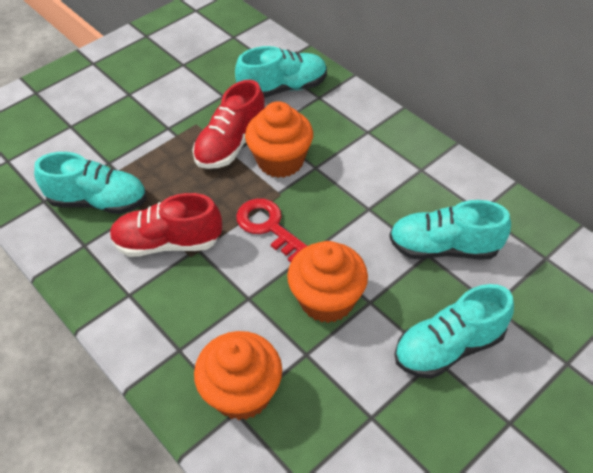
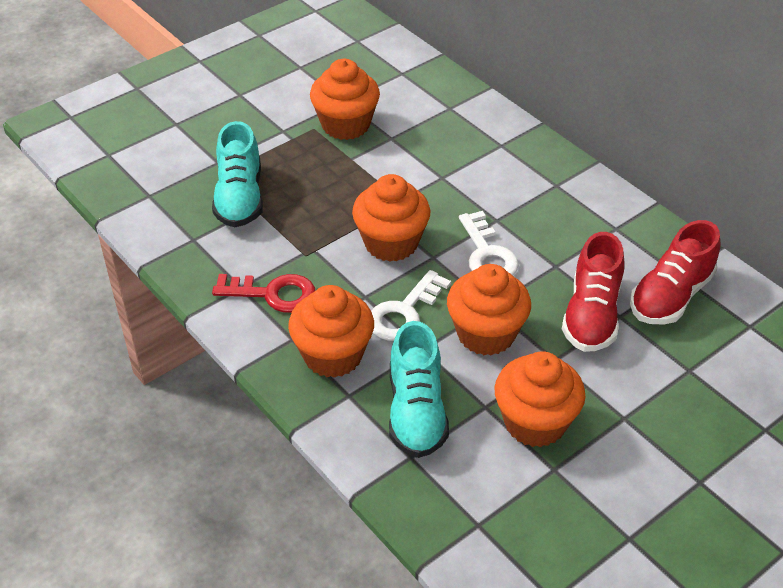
orange cupcake: [194,331,282,420] [245,101,313,178] [287,241,368,323] = 3 -> [288,285,374,378] [310,59,380,140] [352,174,430,262] [447,264,531,356] [494,351,585,447] = 5
turquoise shoe: [34,152,147,214] [235,46,327,98] [389,200,511,259] [395,284,514,379] = 4 -> [212,121,263,227] [389,321,449,458] = 2
white key: none = 0 -> [371,270,451,341] [459,211,519,275] = 2

